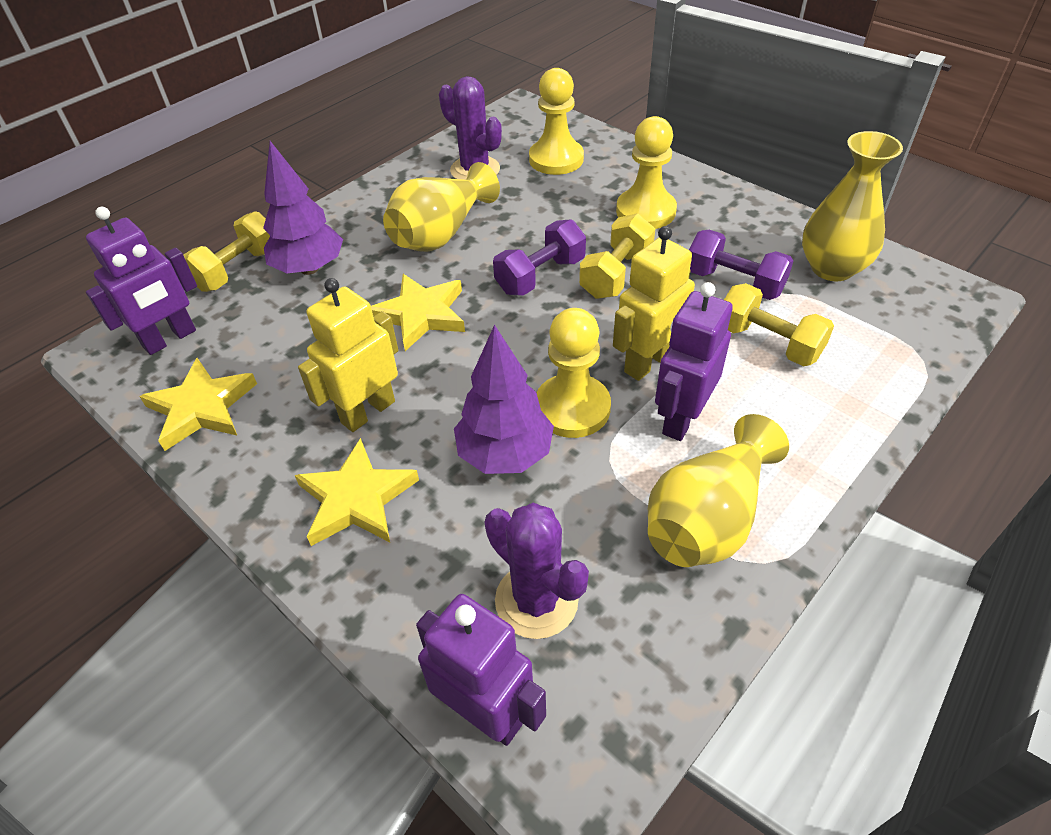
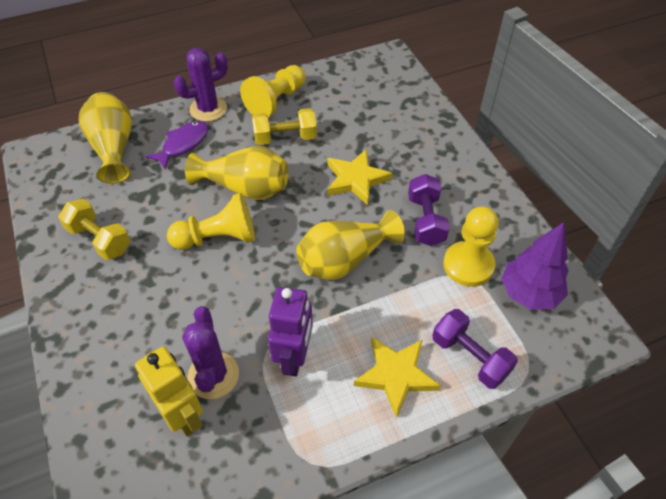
purple fish: none = 0 -> [145,121,208,170] = 1
purple robot: [86,207,197,355] [416,594,546,746] [655,282,733,441] = 3 -> [268,287,313,376] = 1
purple tree: [263,141,343,275] [454,325,554,474] = 2 -> [501,222,569,310] = 1
yellow dumbbell: [183,211,270,292] [579,213,655,299] [724,283,834,366] = 3 -> [58,199,130,260] [252,108,317,145] = 2
yellow robot: [298,278,398,432] [613,226,695,381] = 2 -> [135,347,203,436] = 1
yellow star: [139,358,257,451] [294,438,419,546] [371,274,465,351] = 3 -> [327,150,392,205] [354,337,440,418] = 2

